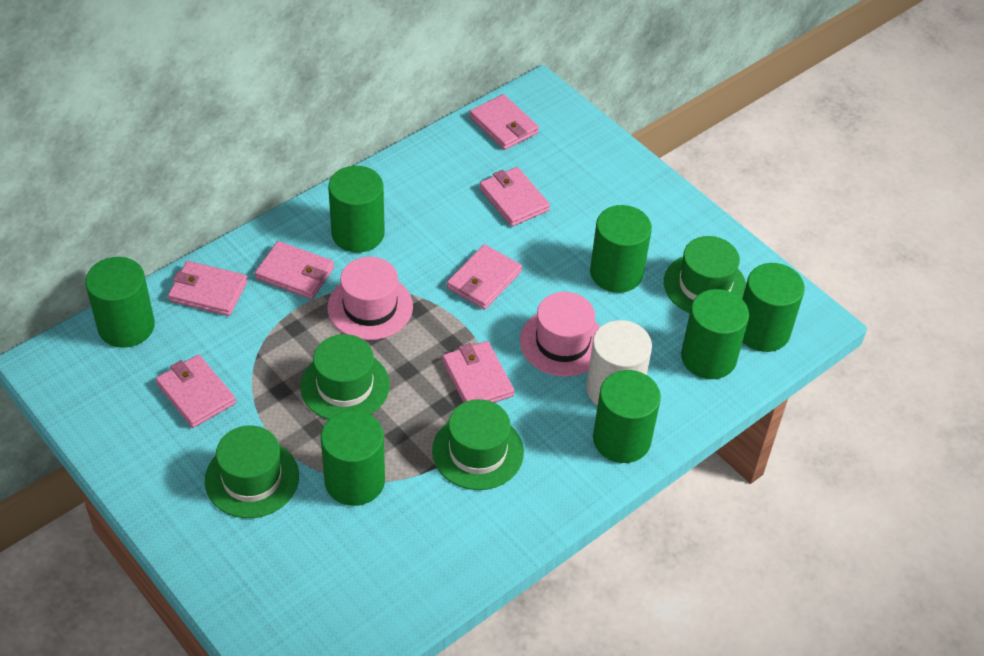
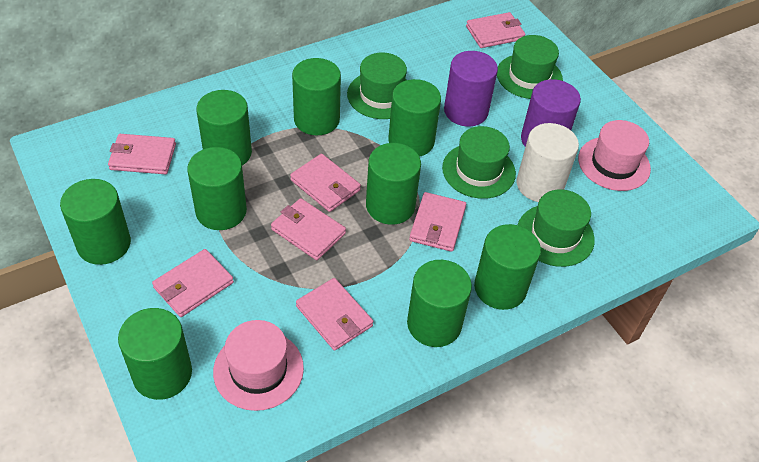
green cylinder: [85,257,155,348] [321,411,385,506] [328,166,385,253] [590,205,652,293] [593,370,661,463] [681,289,749,379] [742,263,805,352] = 7 -> [60,179,131,265] [118,308,192,400] [187,147,247,230] [196,90,252,165] [292,58,341,135] [366,143,421,225] [388,79,441,157] [407,260,472,347] [474,224,541,310] = 9
purple cylinder: none = 0 -> [444,51,498,126] [521,79,581,147] = 2

